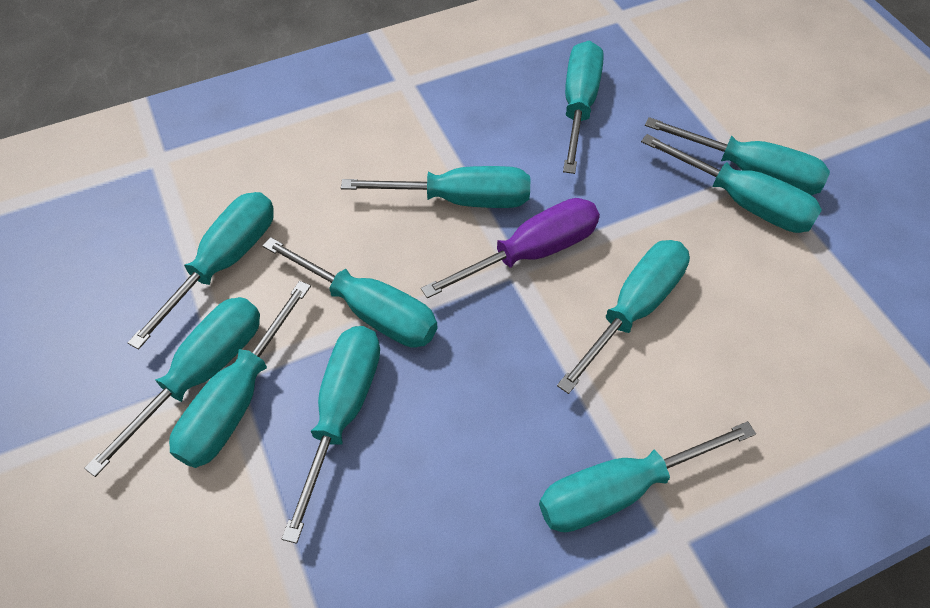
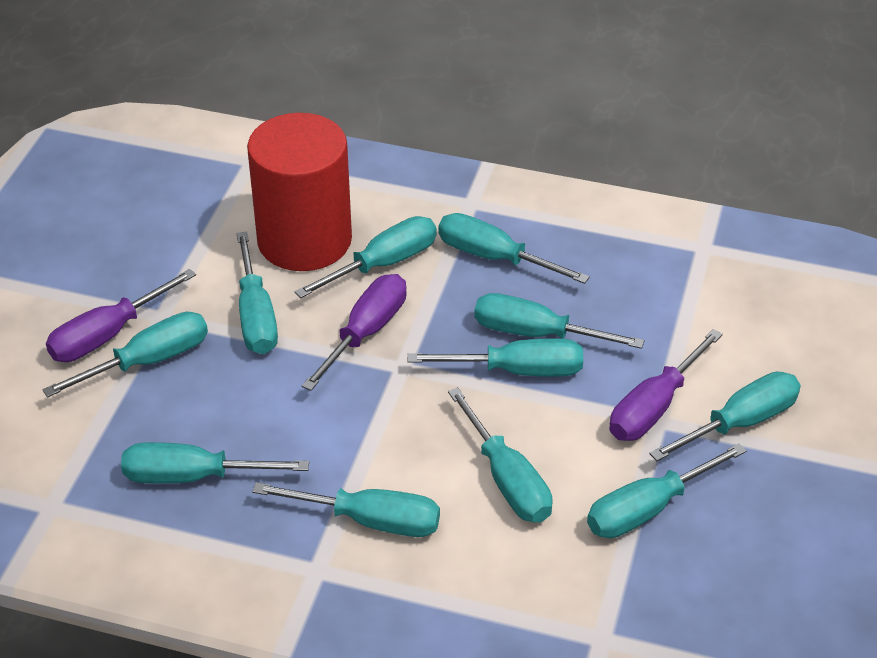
purple screwdriver: [421,198,600,298] = 1 -> [46,269,196,362] [302,274,407,391] [610,329,723,441] = 3
red cylinder: none = 0 -> [247,113,352,271] = 1

